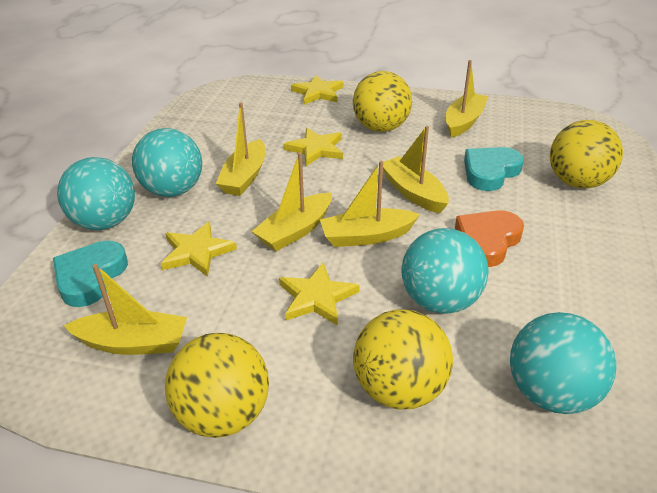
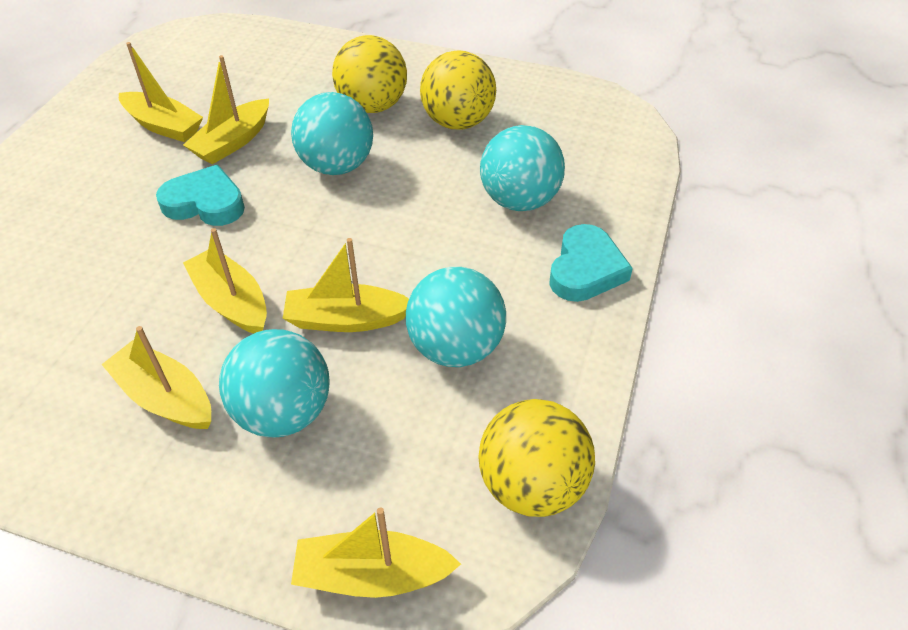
orange heart: [455,210,524,267] = 1 -> none = 0
yellow ball: [165,333,269,438] [353,71,412,132] [353,309,453,410] [550,120,623,188] = 4 -> [332,35,407,113] [420,50,496,130] [478,399,595,517] = 3
yellow star: [161,221,237,277] [279,263,360,326] [284,128,343,166] [291,75,343,105] = 4 -> none = 0

